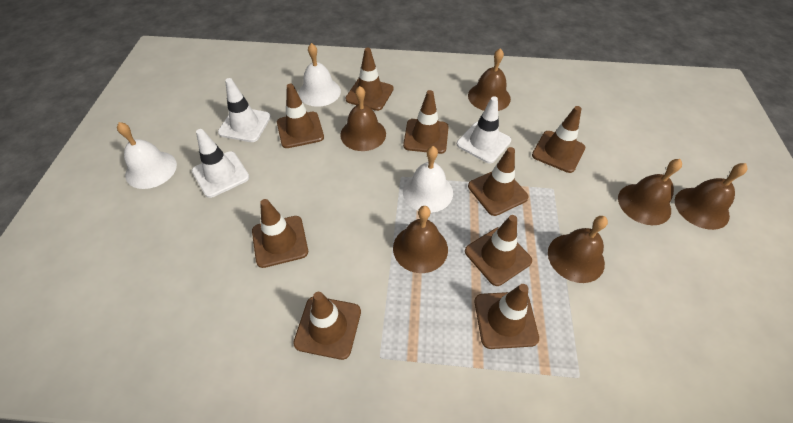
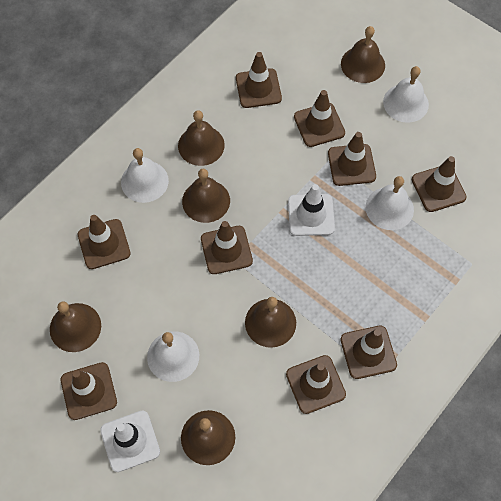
white bell: [117,122,177,189] [298,43,341,107] [403,146,453,213] = 3 -> [121,148,169,203] [147,331,199,382] [366,176,414,230] [383,66,429,123] = 4
white traffic cone: [192,129,249,198] [218,78,271,142] [457,96,511,163] = 3 -> [100,410,160,472] [288,184,335,236] = 2

